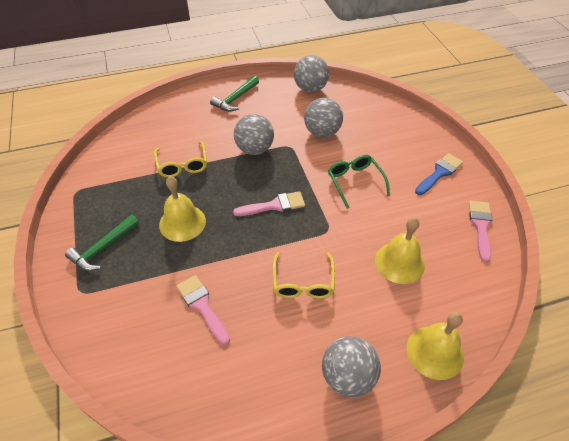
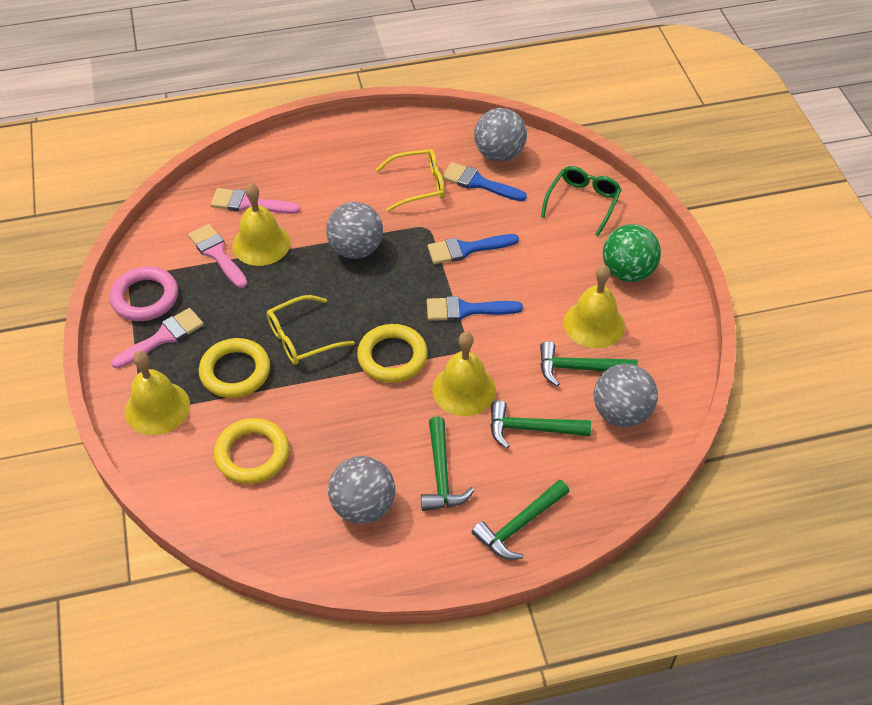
blue brush: [415,153,463,195] = 1 -> [427,296,523,321] [428,234,519,264] [442,162,527,201] = 3
green ball: none = 0 -> [603,224,661,282] = 1
green hammer: [65,215,139,271] [210,76,259,112] = 2 -> [421,417,475,511] [472,479,569,560] [490,400,591,448] [540,341,638,387] = 4
pink ring: none = 0 -> [110,266,178,321] = 1
yellow bell: [159,176,206,242] [375,217,425,284] [407,312,464,380] = 3 -> [125,351,190,435] [232,184,291,266] [432,332,496,416] [564,265,625,348] = 4
yellow ring: none = 0 -> [199,338,270,398] [214,418,289,484] [357,324,428,383] = 3

